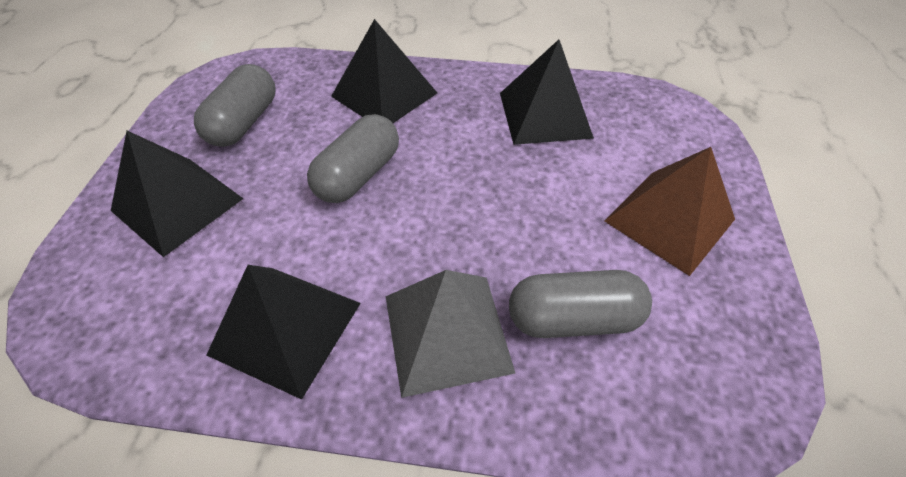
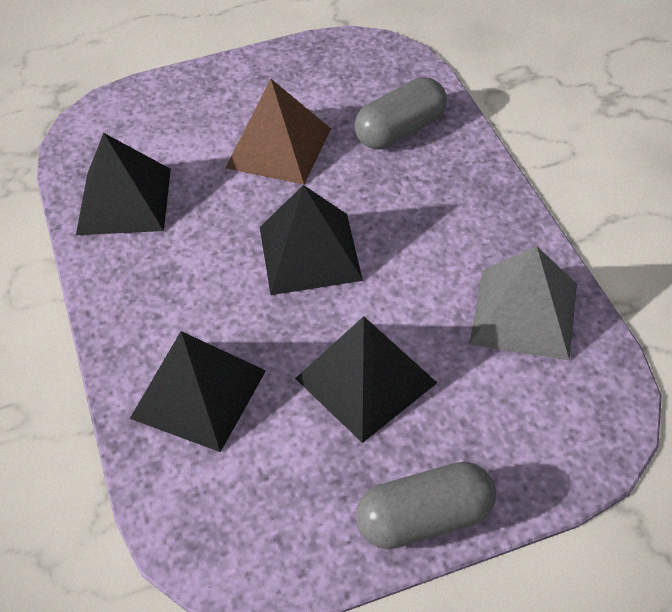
grey capsule: [194,64,275,147] [307,114,399,203] [509,270,652,338] = 3 -> [354,77,447,149] [356,462,496,549] = 2

